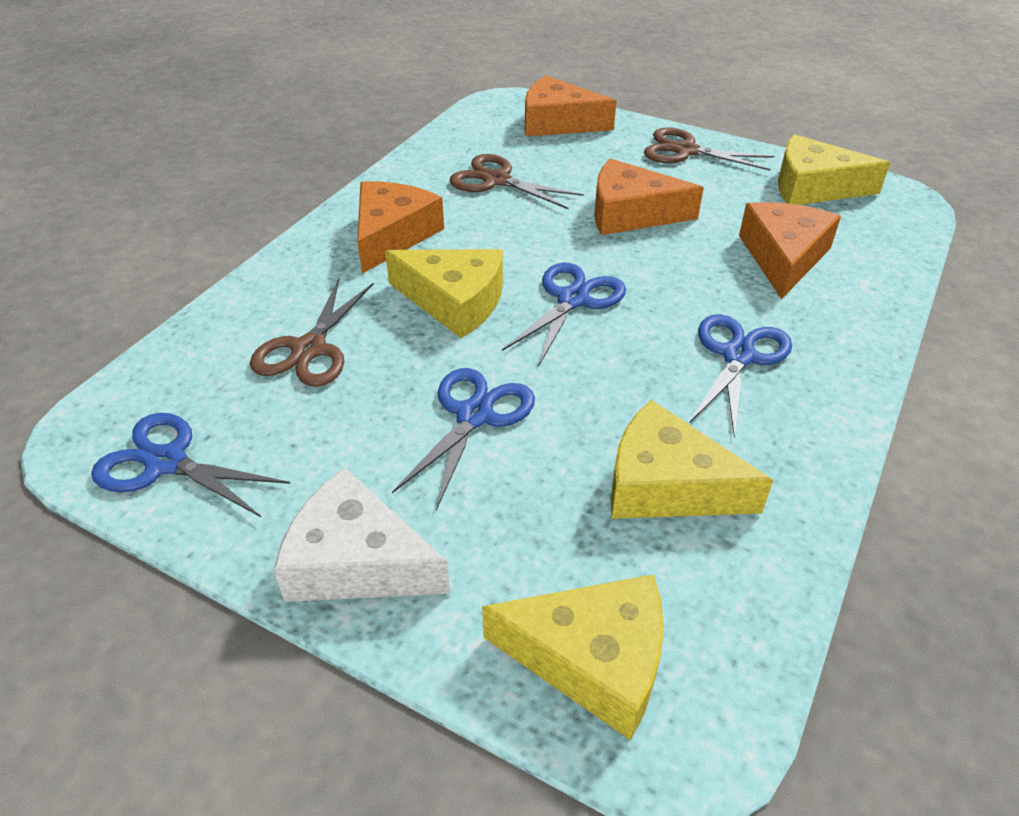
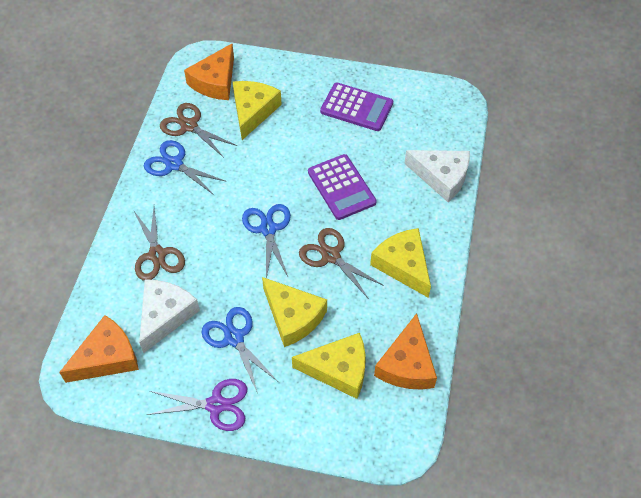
blue scissors: [91,413,291,518] [392,368,535,510] [502,263,626,367] [690,314,792,437] = 4 -> [144,140,227,195] [201,307,277,394] [242,204,291,278] = 3
orange cheese: [357,181,444,274] [525,75,616,137] [594,158,704,235] [739,202,841,299] = 4 -> [59,315,139,383] [184,44,234,100] [374,313,437,389] = 3
purple calculator: none = 0 -> [308,154,377,220] [320,83,393,131] = 2
purple scissors: none = 0 -> [147,379,247,431] = 1
white cheese: [273,468,450,602] = 1 -> [139,279,200,353] [404,150,470,202] = 2

